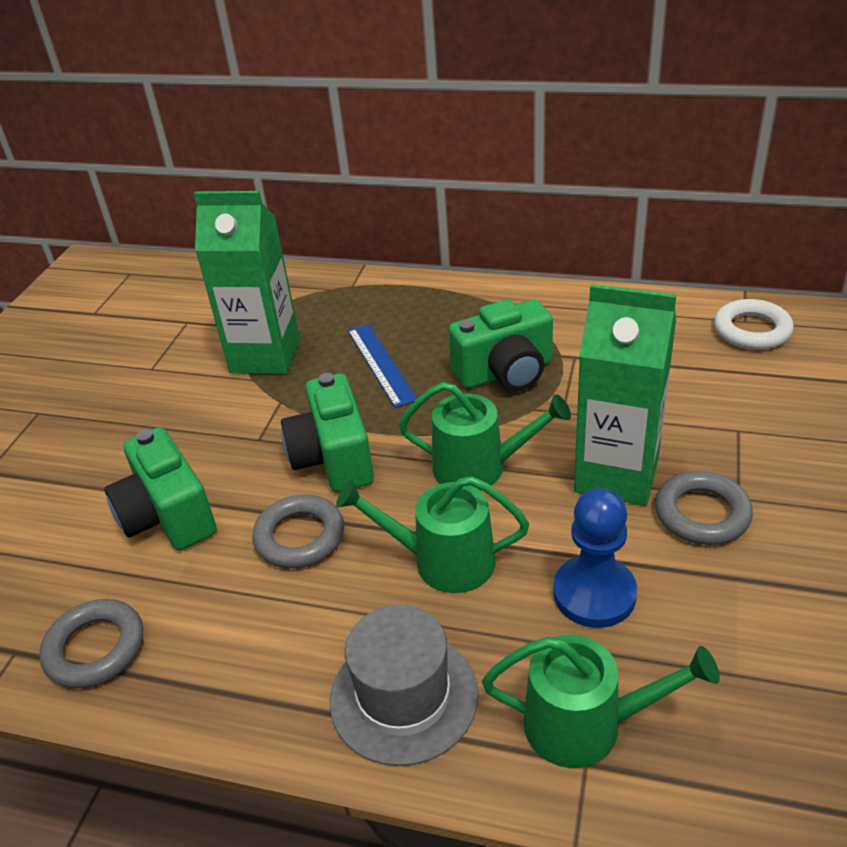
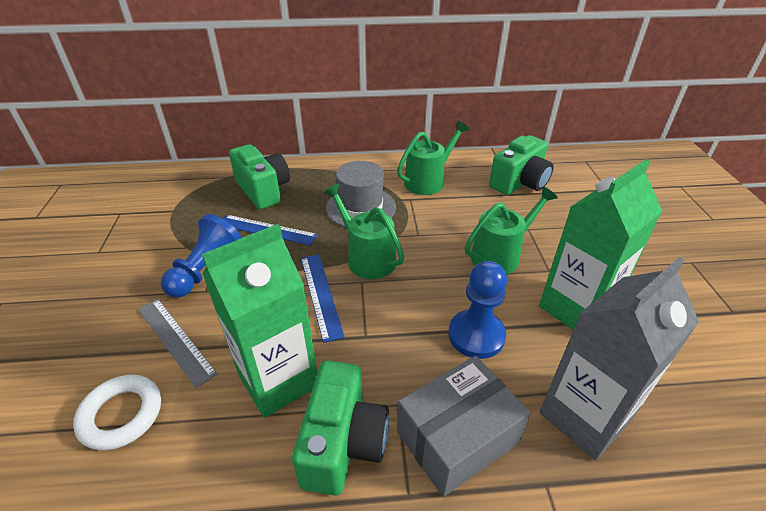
blue pawn: [553,488,637,628] = 1 -> [161,214,242,298] [449,261,507,359] = 2
blue ruler: [348,324,417,408] = 1 -> [224,215,318,246] [301,255,345,343] = 2
grey box: none = 0 -> [397,356,531,497] = 1
grey carton: none = 0 -> [539,257,699,460] = 1
grey ring: [39,599,143,689] [252,495,344,568] [655,471,753,545] = 3 -> none = 0
grey ruler: none = 0 -> [138,299,217,388] = 1

